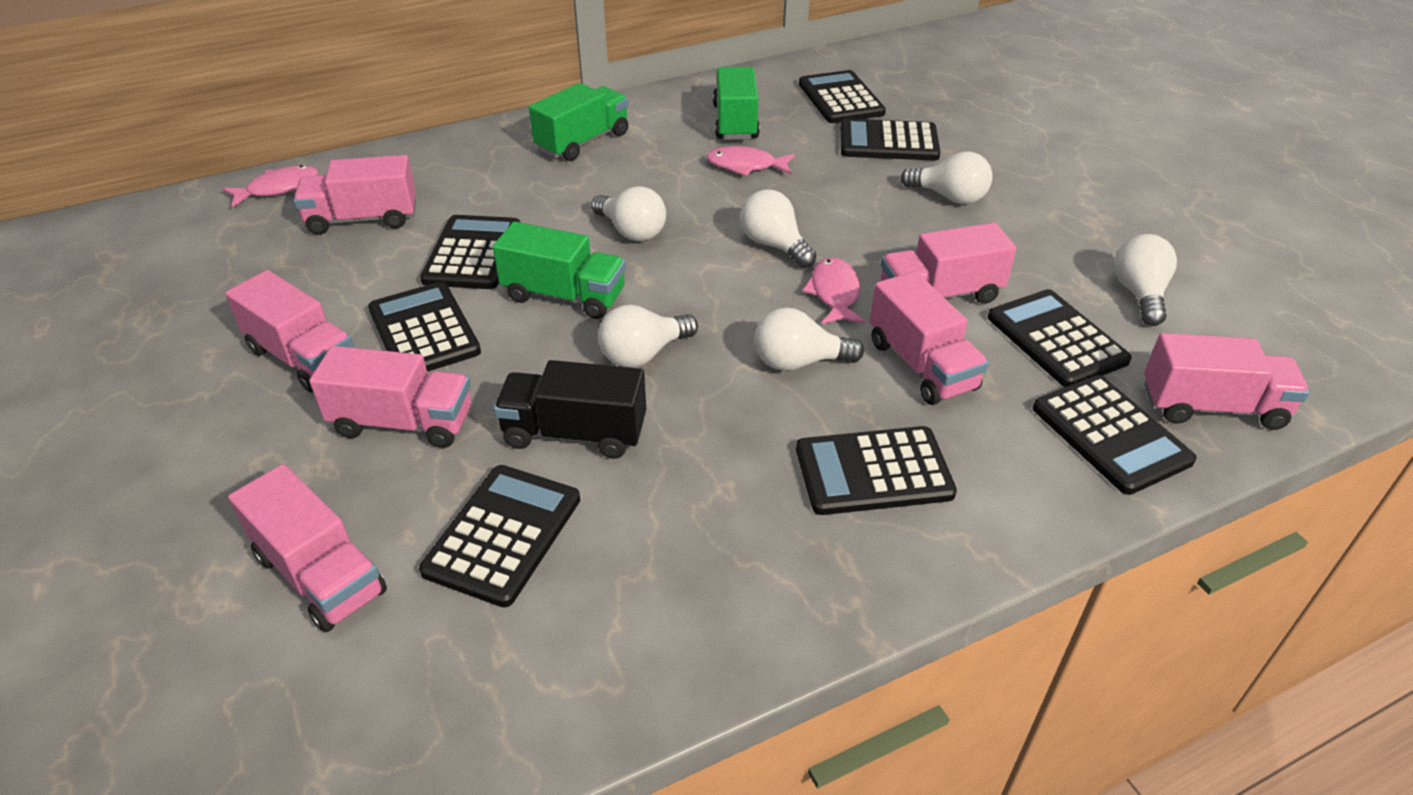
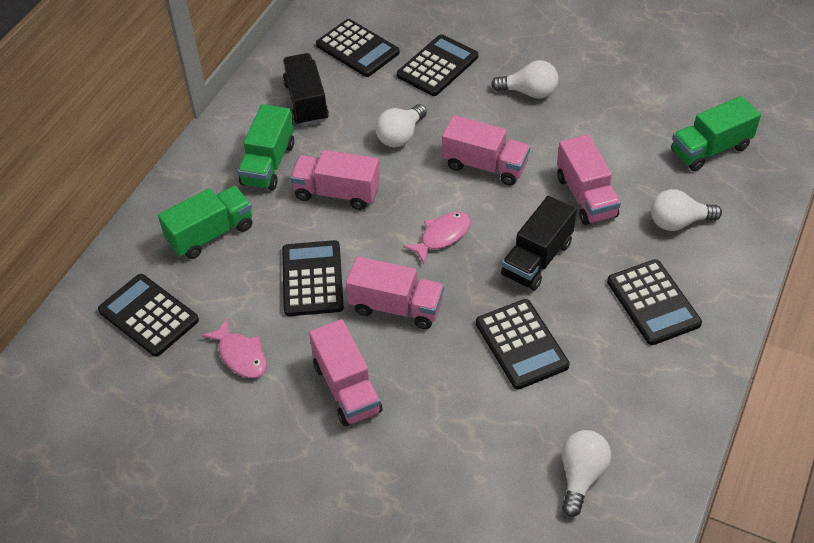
black calculator: [368,282,481,372] [419,465,580,607] [420,215,521,289] [796,426,957,515] [799,70,886,123] [840,119,940,160] [988,289,1132,387] [1033,375,1197,495] = 8 -> [98,274,199,357] [282,240,344,316] [316,19,400,77] [397,34,478,96] [476,299,570,390] [607,259,702,345] = 6
black truck: [494,360,646,459] = 1 -> [283,53,329,126] [501,196,577,291] = 2
pink fish: [222,165,318,208] [706,146,795,176] [802,257,866,324] = 3 -> [201,318,267,378] [403,212,471,264] = 2
pink truck: [225,270,353,393] [228,464,387,633] [294,155,416,235] [309,346,471,448] [870,271,989,405] [881,223,1017,304] [1144,333,1310,430] = 7 -> [290,150,380,210] [309,319,382,426] [346,257,444,329] [442,115,530,186] [557,135,621,225] = 5
white light bulb: [591,186,666,241] [598,305,698,368] [740,189,817,268] [755,307,864,371] [901,151,993,204] [1114,234,1177,326] = 6 -> [375,104,427,147] [491,60,558,99] [562,430,611,517] [651,189,722,231] = 4

